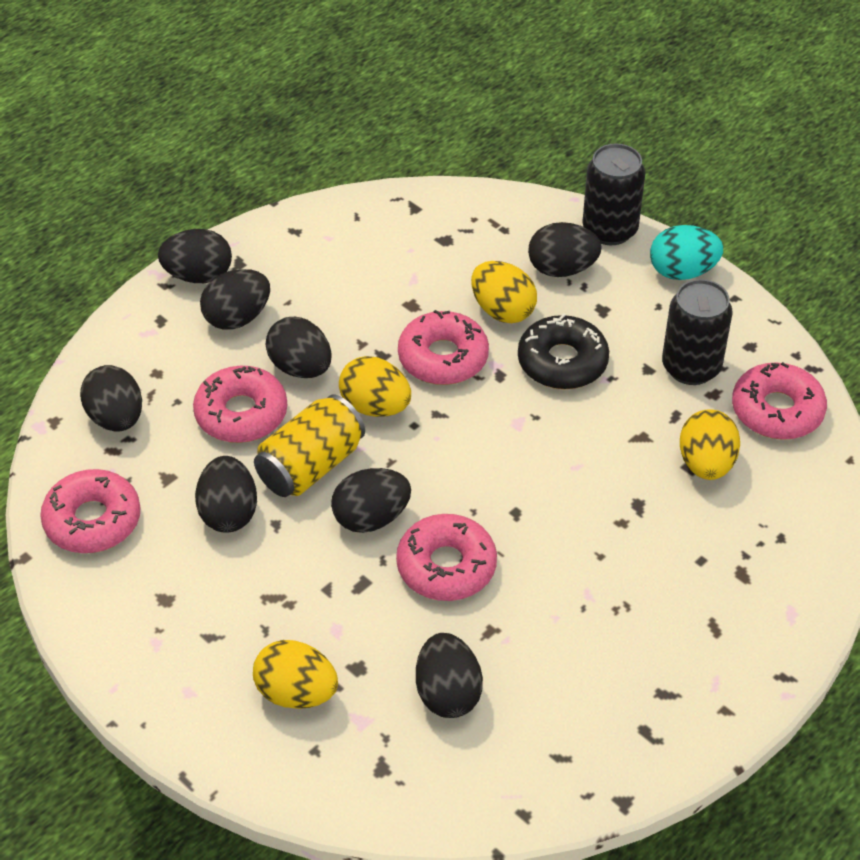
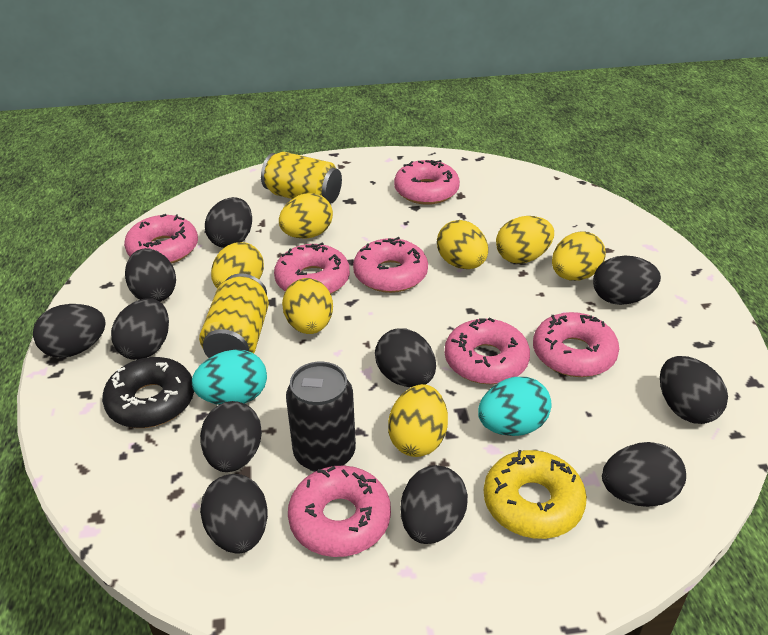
black can: [582,144,645,245] [662,279,733,385] = 2 -> [286,362,356,472] = 1
black egg: [80,365,142,432] [158,229,232,283] [195,456,257,533] [200,269,270,330] [266,317,332,378] [331,468,411,533] [416,633,483,718] [528,222,602,277] = 8 -> [33,304,106,358] [111,298,169,360] [125,248,176,302] [200,401,262,472] [200,474,268,554] [205,197,252,248] [375,328,436,387] [401,465,468,544] [593,256,661,305] [602,442,686,507] [660,356,728,424] = 11
pink donut: [40,469,141,553] [193,366,287,443] [396,514,497,601] [398,310,489,385] [732,362,827,440] = 5 -> [124,214,198,264] [274,242,350,294] [288,466,391,557] [353,237,428,293] [394,160,460,205] [445,318,530,384] [533,312,619,377] = 7
turquoise egg: [650,225,723,280] = 1 -> [192,350,267,405] [478,377,552,436] = 2
yellow can: [254,395,365,497] = 1 -> [199,273,269,358] [261,152,342,204] = 2
yellow donut: none = 0 -> [484,450,587,539] = 1
yellow egg: [253,640,338,709] [339,356,411,417] [471,261,537,323] [680,409,740,480] = 4 -> [211,242,264,288] [279,193,333,239] [282,278,333,334] [388,384,448,457] [437,220,488,269] [496,216,554,264] [552,232,606,281] = 7

